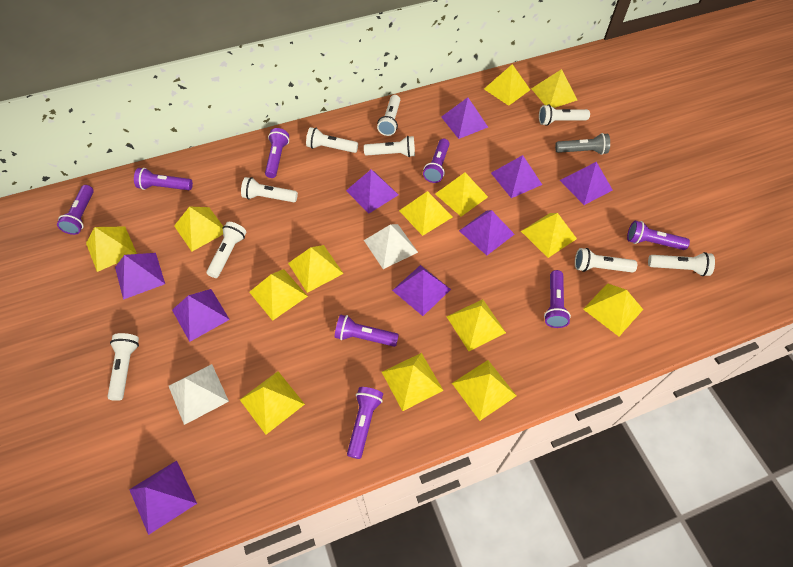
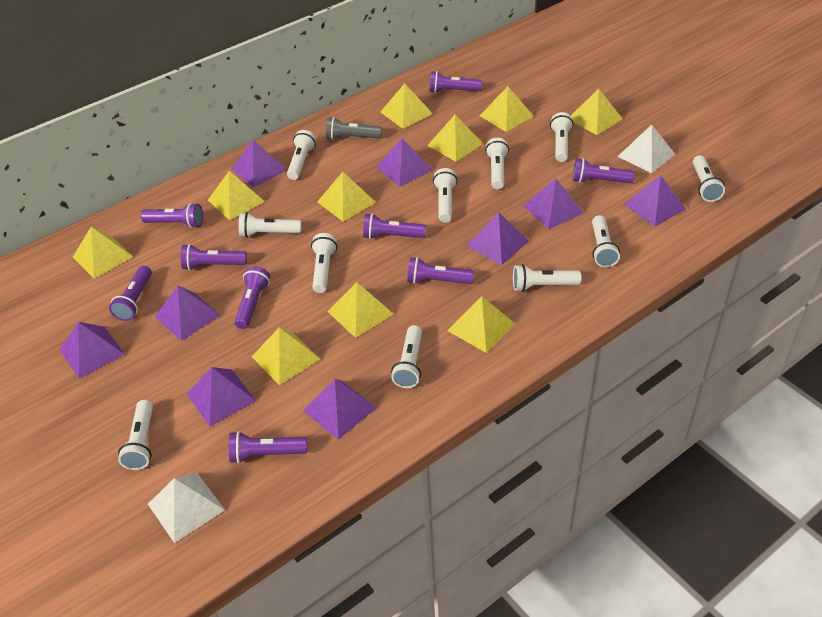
purple flashlight: [57,185,94,235] [134,168,193,190] [265,128,289,178] [335,314,399,347] [347,387,383,459] [423,139,449,183] [544,270,571,328] [627,221,690,250] = 8 -> [109,266,152,321] [141,203,203,228] [181,244,247,270] [229,431,307,464] [234,266,270,329] [363,213,426,239] [407,257,474,284] [430,71,482,93] [573,158,635,183] = 9
white flashlight: [107,333,139,401] [207,222,246,278] [241,177,298,202] [306,127,358,153] [364,136,415,157] [377,95,400,136] [539,104,590,126] [575,248,637,272] [648,252,715,276] = 9 -> [118,400,153,470] [239,212,302,238] [287,130,316,180] [311,233,337,293] [391,325,422,388] [433,168,457,222] [485,138,509,189] [513,264,581,292] [550,112,573,162] [592,215,620,267] [693,155,725,202] = 11
yellow pyramid: [86,227,137,272] [174,207,223,251] [240,371,305,434] [249,269,308,321] [288,245,344,293] [382,353,444,411] [399,191,453,236] [435,173,488,217] [446,299,506,351] [452,360,516,421] [484,64,530,106] [521,213,577,258] [531,69,577,108] [583,283,643,336] = 14 -> [73,227,133,279] [208,171,265,220] [252,327,320,385] [317,172,376,222] [327,282,394,338] [380,83,433,129] [427,115,483,162] [447,296,515,353] [480,86,534,132] [571,89,622,135] = 10

